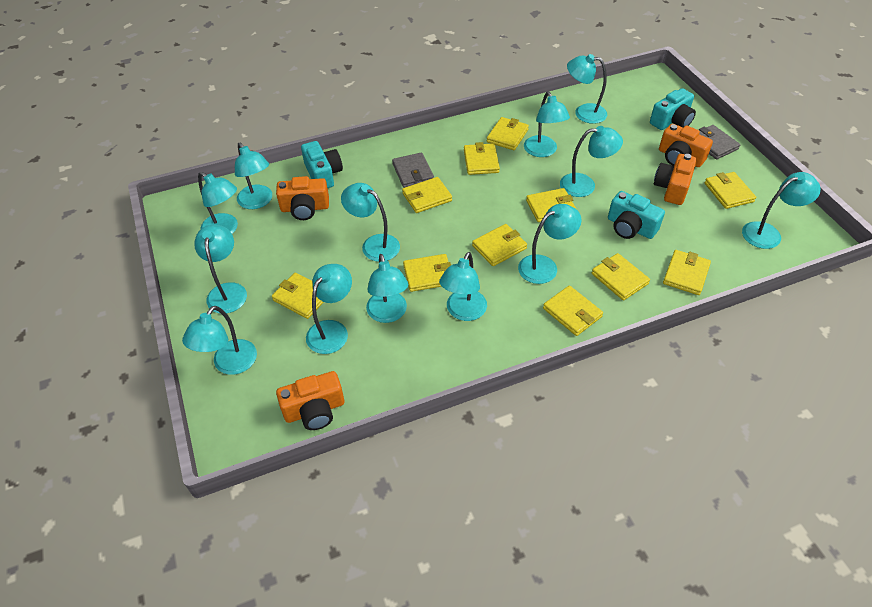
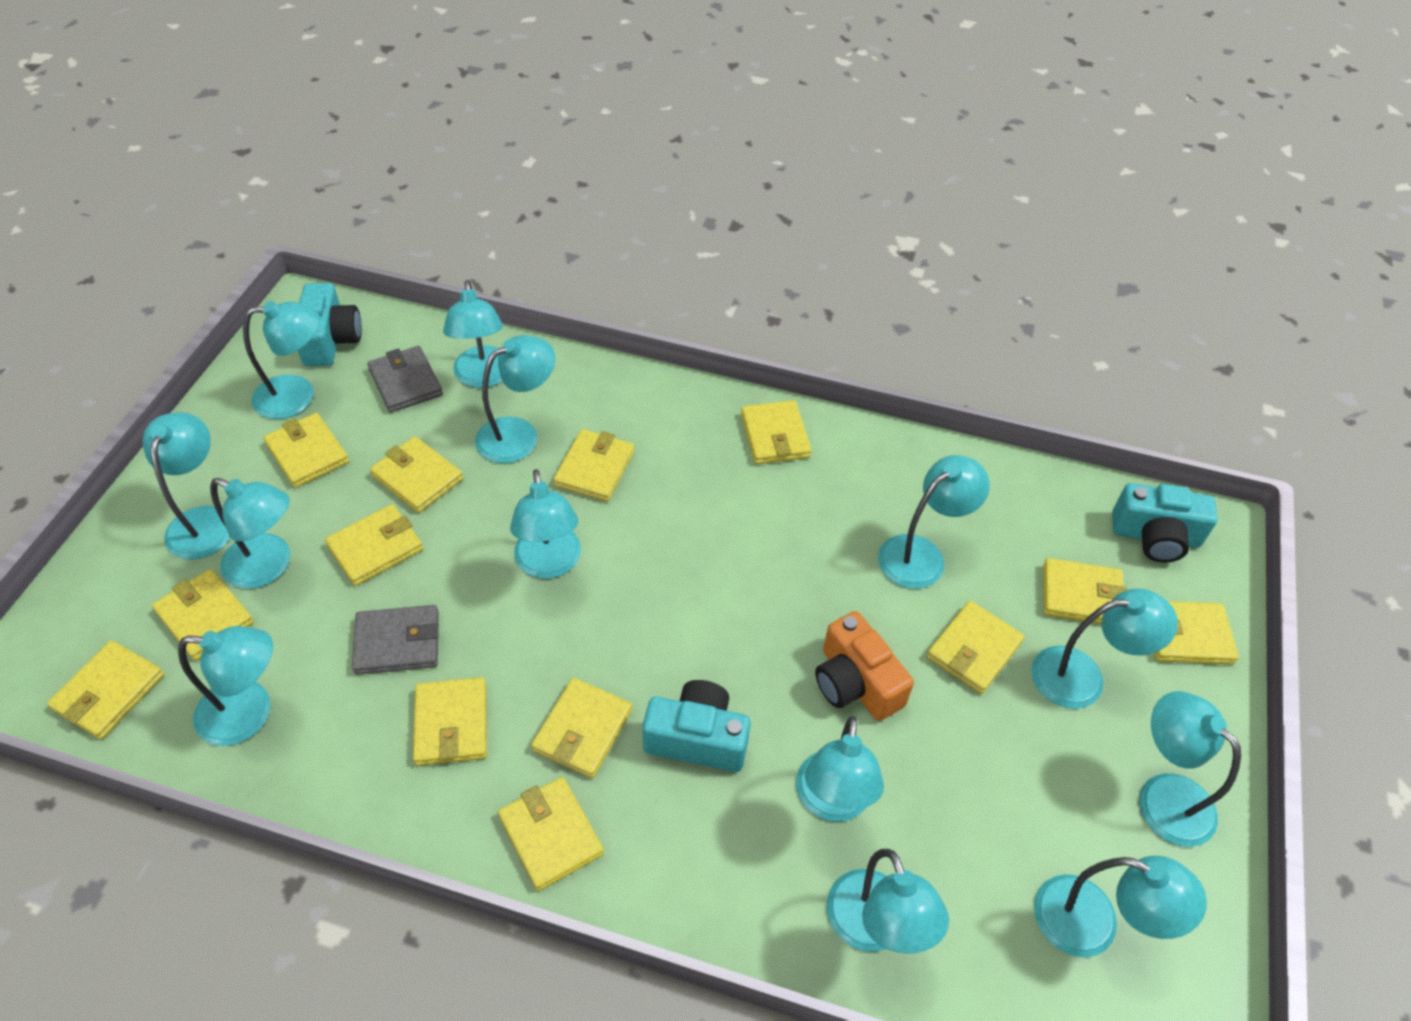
orange camera: [276,176,329,220] [276,371,344,430] [654,154,697,205] [659,124,713,167] = 4 -> [815,611,914,721] = 1
yellow wallet: [272,273,324,319] [402,177,452,213] [403,254,451,292] [464,142,500,175] [472,224,527,266] [487,117,529,150] [526,188,576,222] [543,285,603,336] [592,253,650,300] [663,250,711,295] [704,172,756,209] = 11 -> [47,640,164,739] [152,569,254,661] [263,413,349,488] [325,504,423,586] [370,436,463,513] [413,677,487,766] [498,777,604,891] [531,678,632,778] [553,429,635,502] [741,400,812,464] [927,601,1025,694] [1043,558,1127,624] [1154,601,1239,665] = 13

